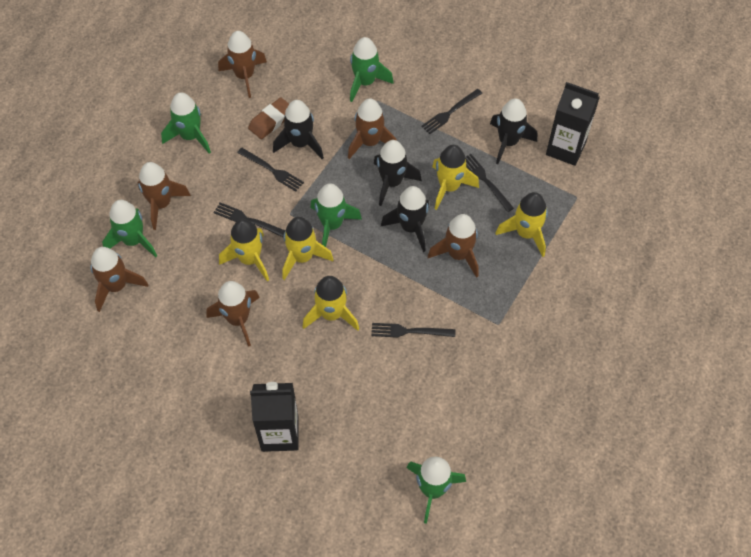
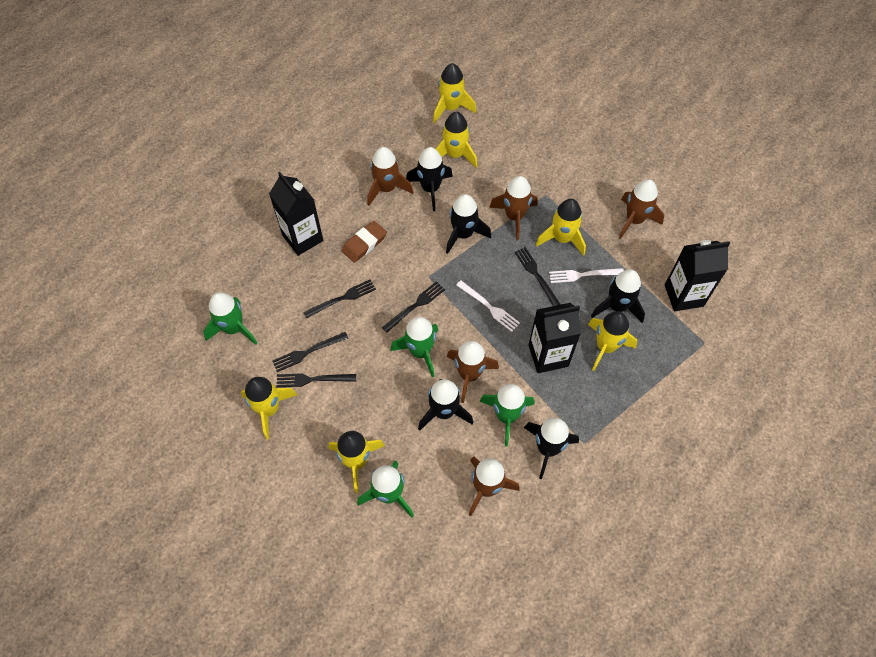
black carton: [250,382,299,452] [546,82,600,166] = 2 -> [269,172,323,256] [529,303,581,373] [665,240,730,311] = 3
black rocket: [273,100,324,159] [374,140,422,206] [381,186,429,252] [490,98,537,164] = 4 -> [406,147,453,211] [418,379,473,431] [446,194,491,254] [524,418,579,479] [591,269,645,323] = 5
brown rocket: [90,247,148,312] [137,162,191,230] [206,281,260,347] [218,31,267,98] [348,98,397,159] [428,214,479,278] = 6 -> [367,147,413,206] [447,341,499,403] [469,457,520,516] [489,176,538,240] [619,179,664,239] = 5
green rocket: [102,200,157,258] [161,92,211,154] [311,183,362,247] [350,37,394,102] [406,457,466,524] = 5 -> [203,292,257,345] [357,461,414,517] [391,317,438,377] [479,384,534,447] = 4
white fork: none = 0 -> [456,280,520,332] [549,268,624,283] = 2
yellow rocket: [219,219,269,281] [282,217,334,280] [303,276,359,331] [432,145,479,210] [496,192,548,257] = 5 -> [241,377,297,439] [328,431,385,493] [433,63,476,123] [436,112,477,168] [536,199,586,256] [588,311,637,371] = 6

